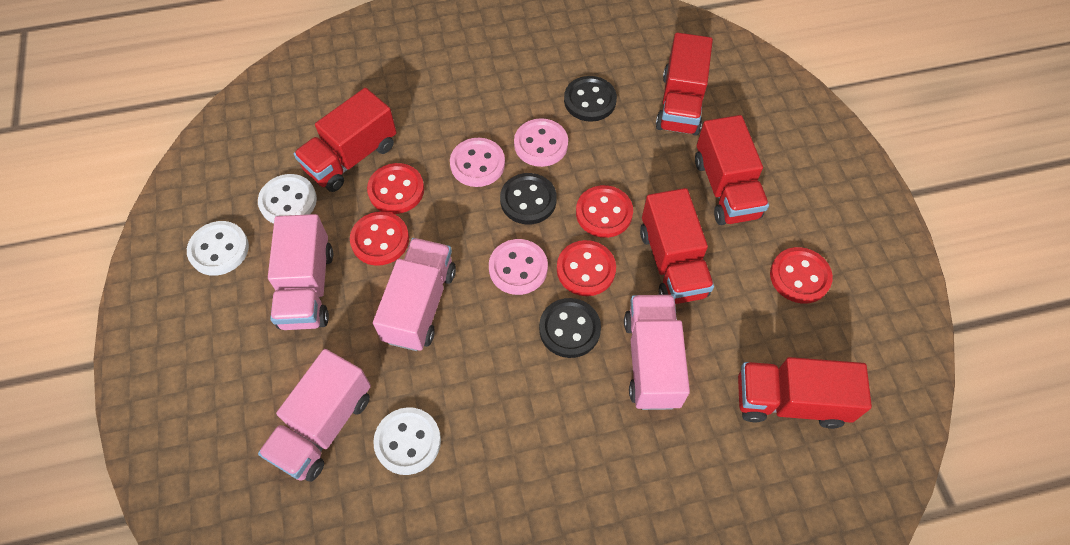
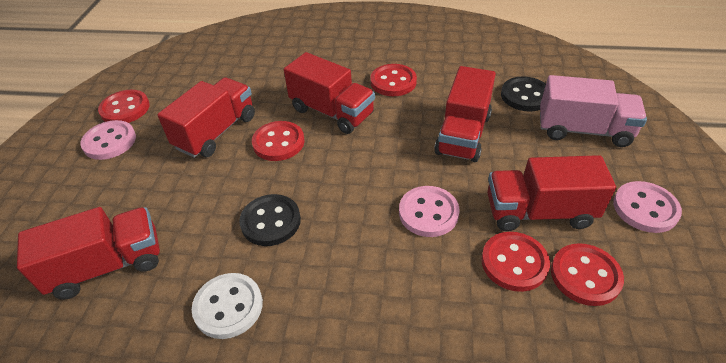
black button: [500,173,557,225] [539,298,601,358] [564,76,617,122] = 3 -> [239,194,301,246] [501,77,546,112] = 2
pink truck: [258,349,371,482] [268,214,333,330] [373,238,456,351] [624,295,690,410] = 4 -> [540,75,647,147] = 1
white button: [187,221,249,276] [258,174,317,224] [373,407,441,475] = 3 -> [192,273,263,339] = 1

